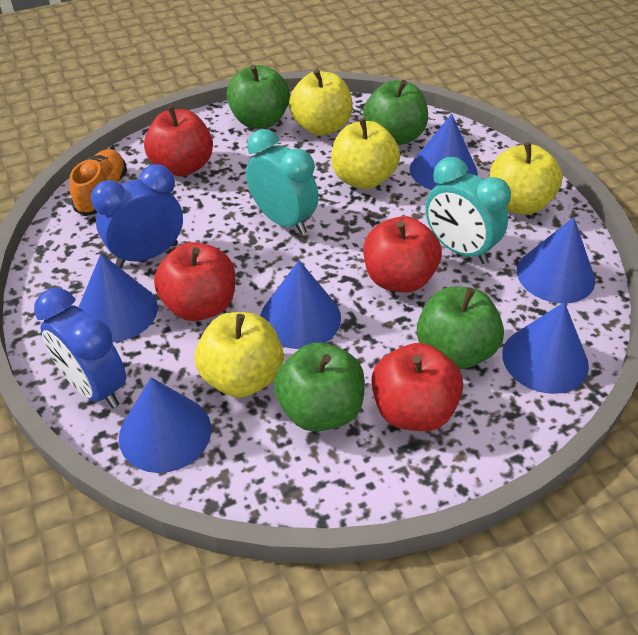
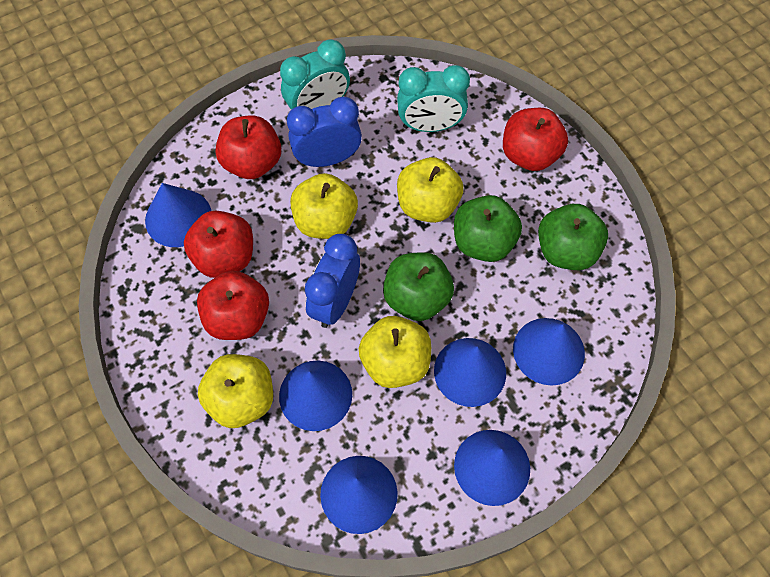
green apple: [227,65,290,129] [274,343,365,432] [363,80,428,145] [417,286,504,369] = 4 -> [383,252,454,321] [454,195,522,262] [538,204,608,270] = 3
orange shoe: [69,149,127,216] = 1 -> none = 0

